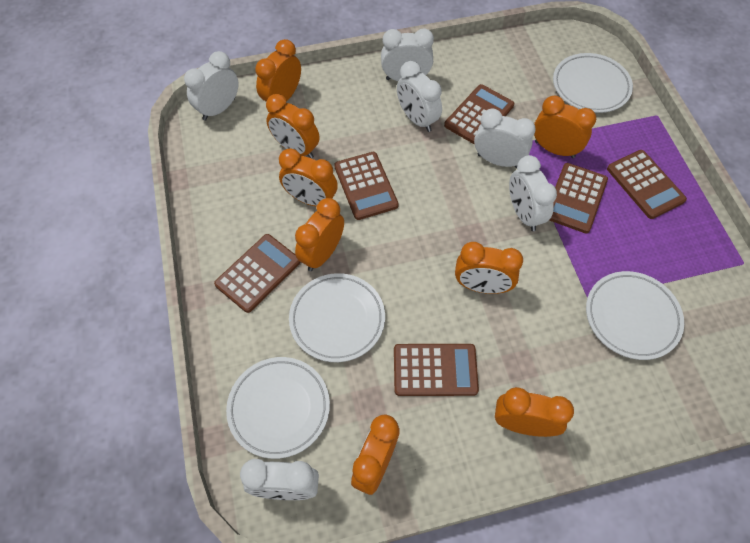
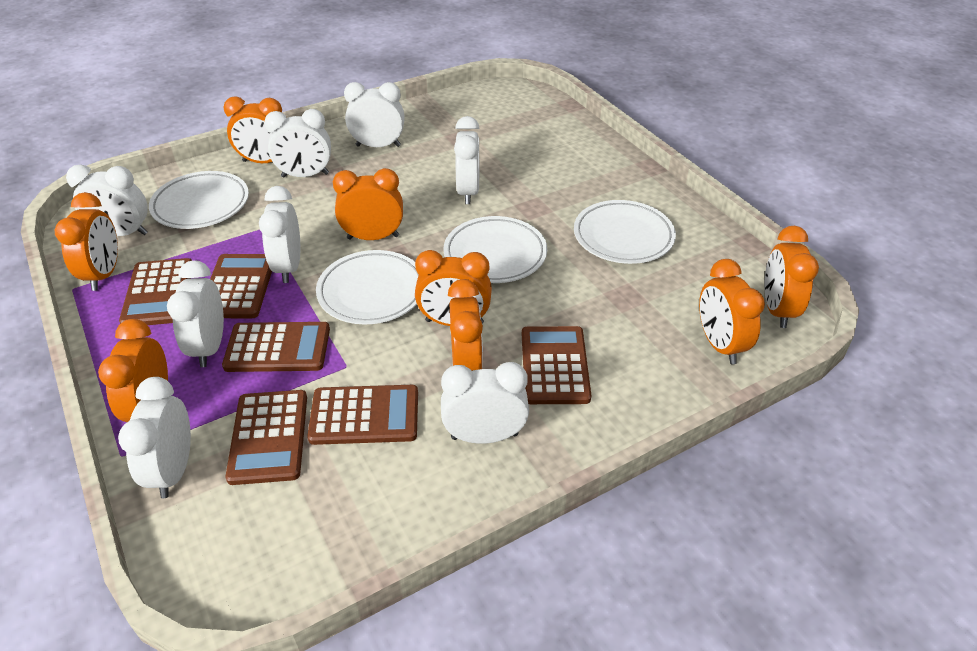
white clock: [184,51,239,120] [240,459,319,500] [381,28,434,81] [397,61,442,132] [474,109,536,168] [509,155,557,231] = 6 -> [66,164,148,236] [118,377,191,498] [167,260,224,367] [259,186,300,283] [264,109,331,178] [344,82,405,147] [441,362,529,444] [454,116,480,204] = 8

